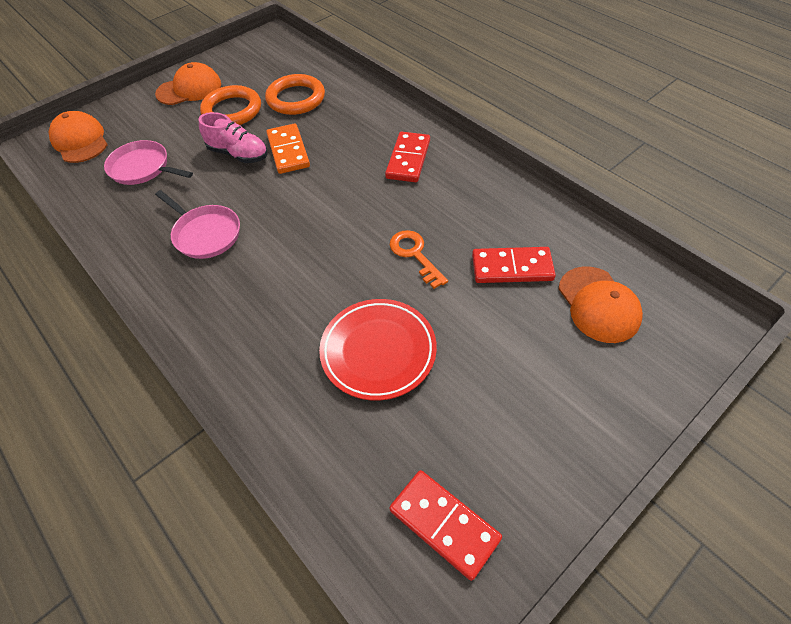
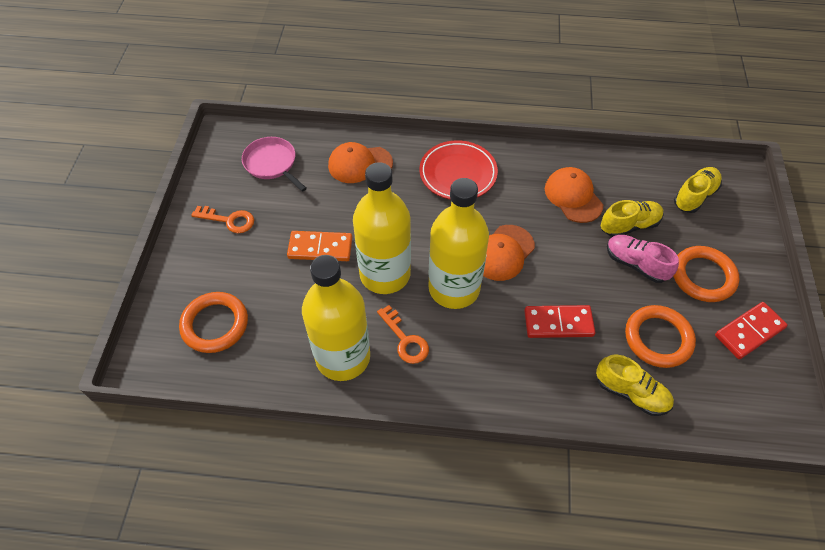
orange key: [390,230,448,289] = 1 -> [191,206,254,233] [377,305,429,364] = 2
orange ring: [200,85,261,125] [265,74,325,115] = 2 -> [179,292,248,353] [625,305,696,368] [673,246,739,302] = 3
pink pan: [104,140,193,185] [155,190,240,259] = 2 -> [242,137,307,192] = 1
red domino: [385,132,430,182] [389,470,502,581] [472,247,556,283] = 3 -> [524,305,595,338] [715,302,788,359] = 2
yellow bottle: none = 0 -> [302,255,370,381] [353,162,411,294] [428,178,489,309] = 3
yellow shoe: none = 0 -> [596,354,674,416] [601,200,664,237] [674,167,722,213] = 3

